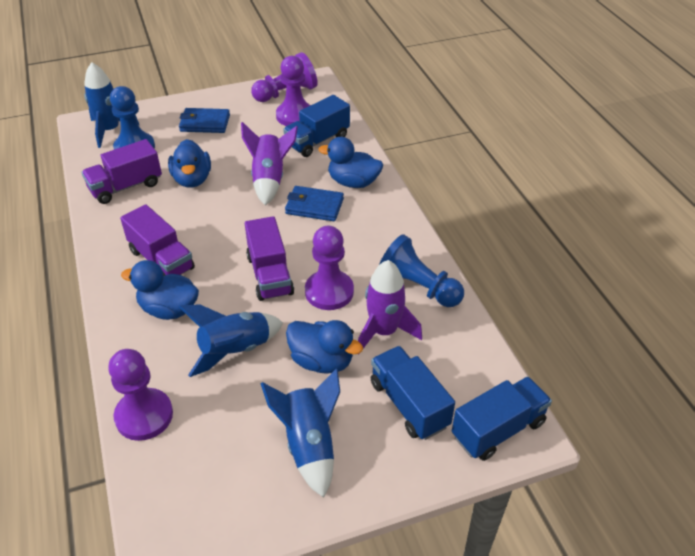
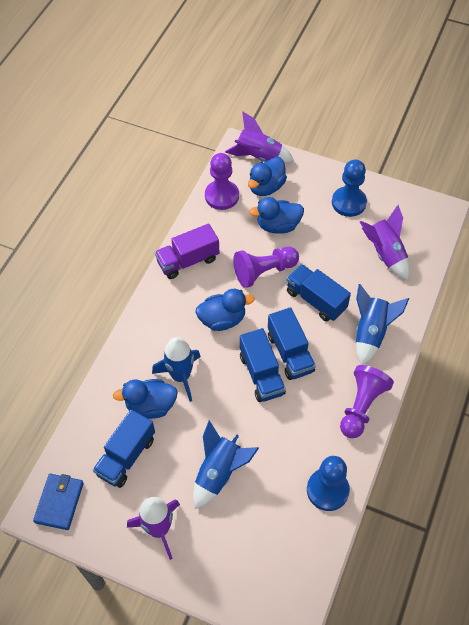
blue truck: [283,95,350,157] [371,346,455,440] [452,377,552,461] = 3 -> [93,409,155,488] [240,328,286,402] [268,307,316,380] [286,264,351,321] = 4
blue wallet: [179,108,230,133] [285,186,344,221] = 2 -> [33,474,84,530] = 1
purple pawn: [108,349,173,441] [251,52,318,102] [276,56,311,126] [305,226,354,310] = 4 -> [205,153,239,210] [233,247,299,288] [340,365,394,438] = 3
purple rocket: [241,122,298,206] [358,260,422,354] = 2 -> [127,497,180,560] [225,112,294,164] [360,205,410,280] = 3
purple truck: [81,139,162,204] [120,204,195,276] [245,216,294,301] = 3 -> [155,223,219,279] = 1

